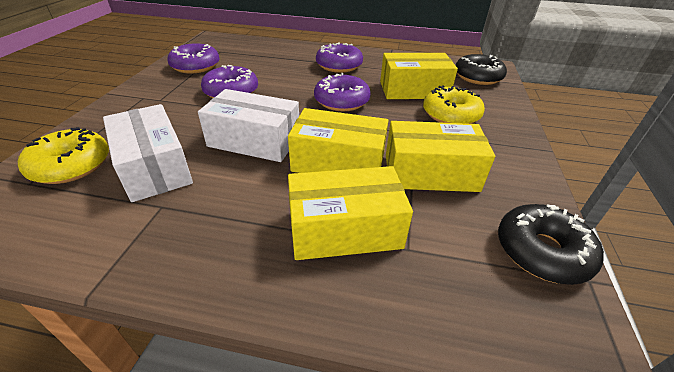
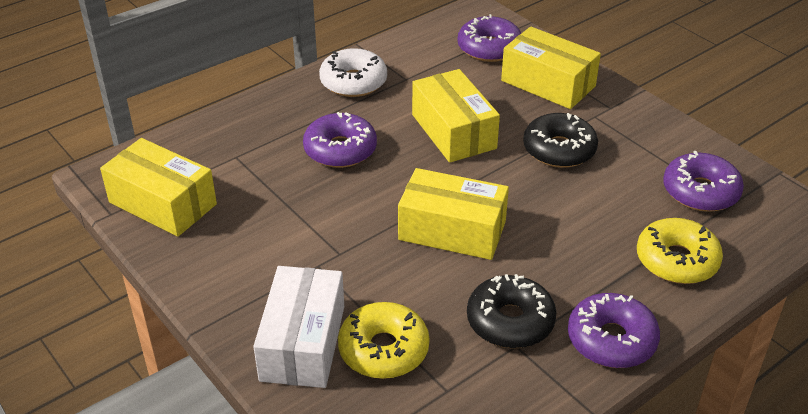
white box: [103,104,193,202] [198,89,299,162] = 2 -> [253,266,344,388] = 1
white donut: none = 0 -> [319,48,387,97] = 1

